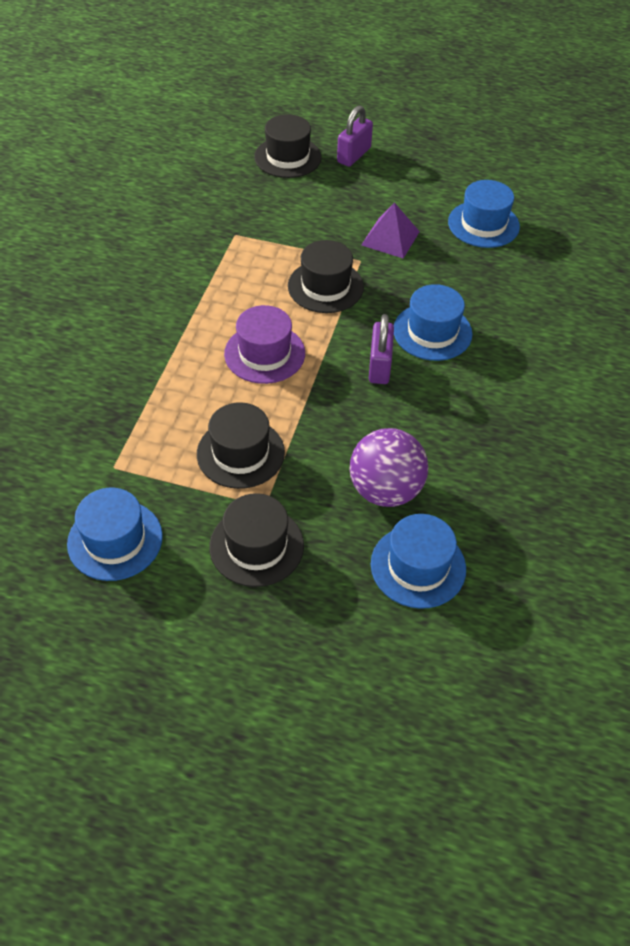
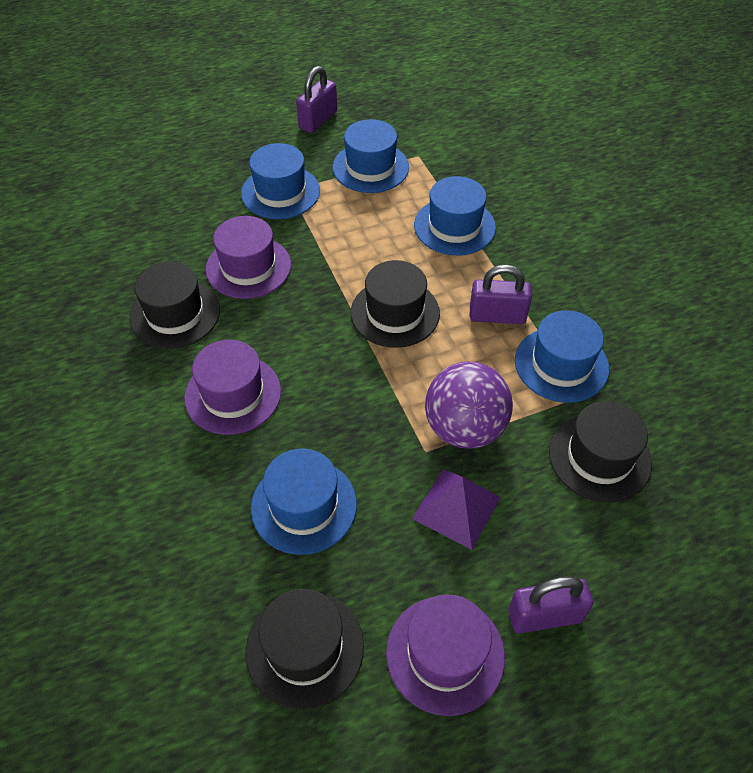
blue hat: [67,488,163,581] [371,514,466,609] [394,284,473,361] [448,180,520,248] = 4 -> [241,143,320,219] [251,449,357,555] [332,119,409,193] [414,176,496,255] [515,310,609,403] = 5
purple hat: [224,305,305,384] = 1 -> [184,340,281,435] [205,216,291,299] [386,594,505,716] = 3
purple padlock: [337,105,373,167] [369,314,394,384] = 2 -> [296,66,337,133] [470,265,532,324] [508,576,593,633] = 3

